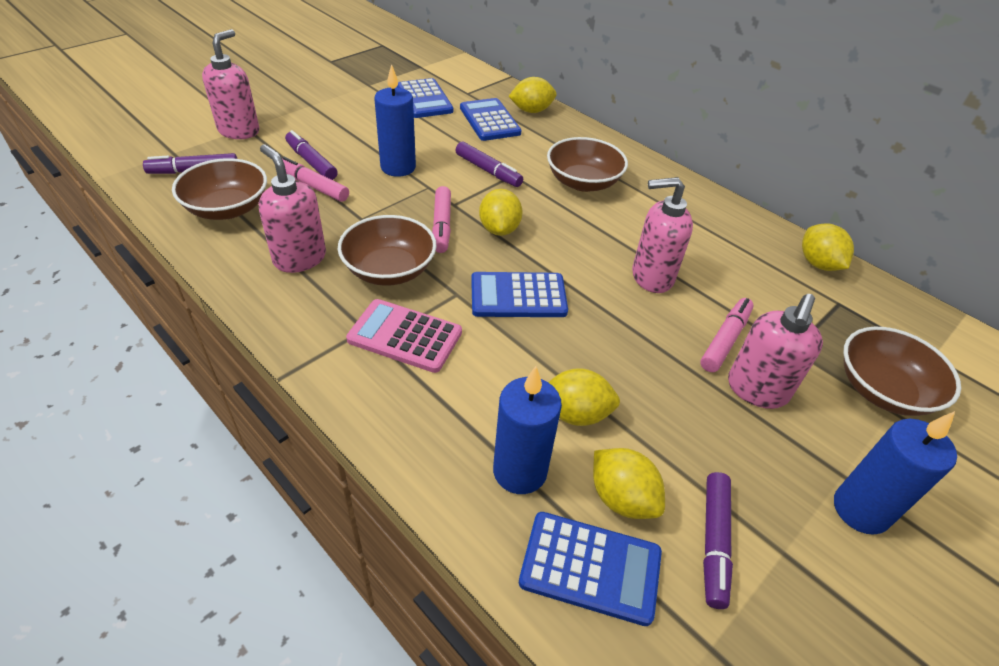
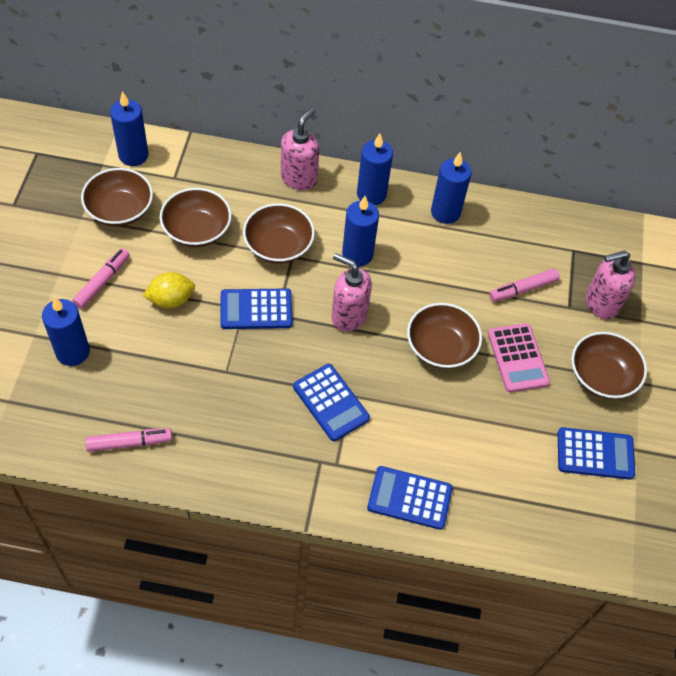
blue candle: [374,64,416,177] [493,366,562,494] [834,411,957,535] = 3 -> [42,297,90,366] [110,91,149,166] [342,196,379,267] [357,133,393,205] [431,152,472,224] = 5
brown bowl: [172,158,267,220] [338,215,436,286] [547,137,628,192] [843,327,961,416] = 4 -> [81,168,153,227] [160,188,231,247] [243,203,315,264] [407,303,482,369] [572,332,647,399] = 5
pink soap dispenser: [202,29,259,139] [259,144,326,273] [632,177,693,293] [728,294,823,409] = 4 -> [281,108,319,190] [331,253,372,332] [586,251,635,319] = 3
purple marker: [143,153,237,174] [285,130,337,180] [455,142,523,187] [703,472,733,609] = 4 -> none = 0
yellow lemon: [479,189,523,236] [509,77,557,113] [548,368,620,426] [593,448,665,519] [802,224,854,271] = 5 -> [143,272,195,308] = 1

